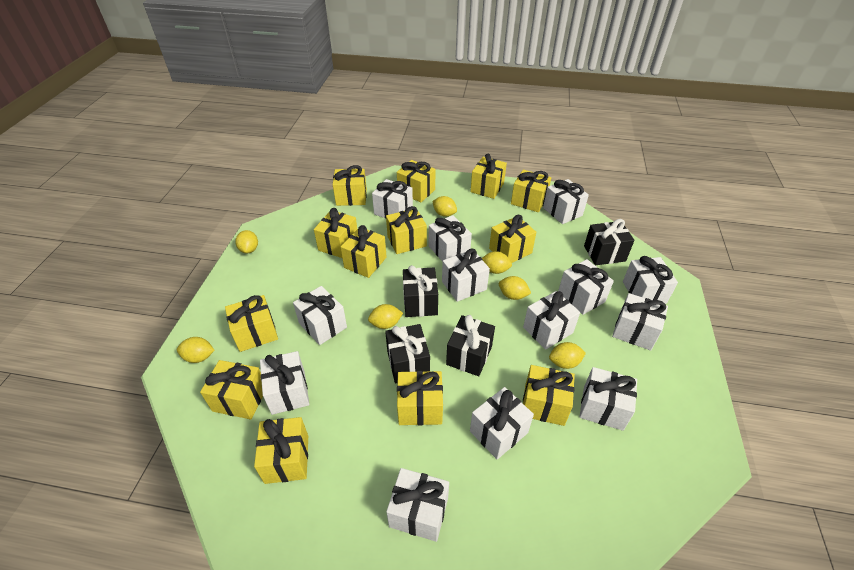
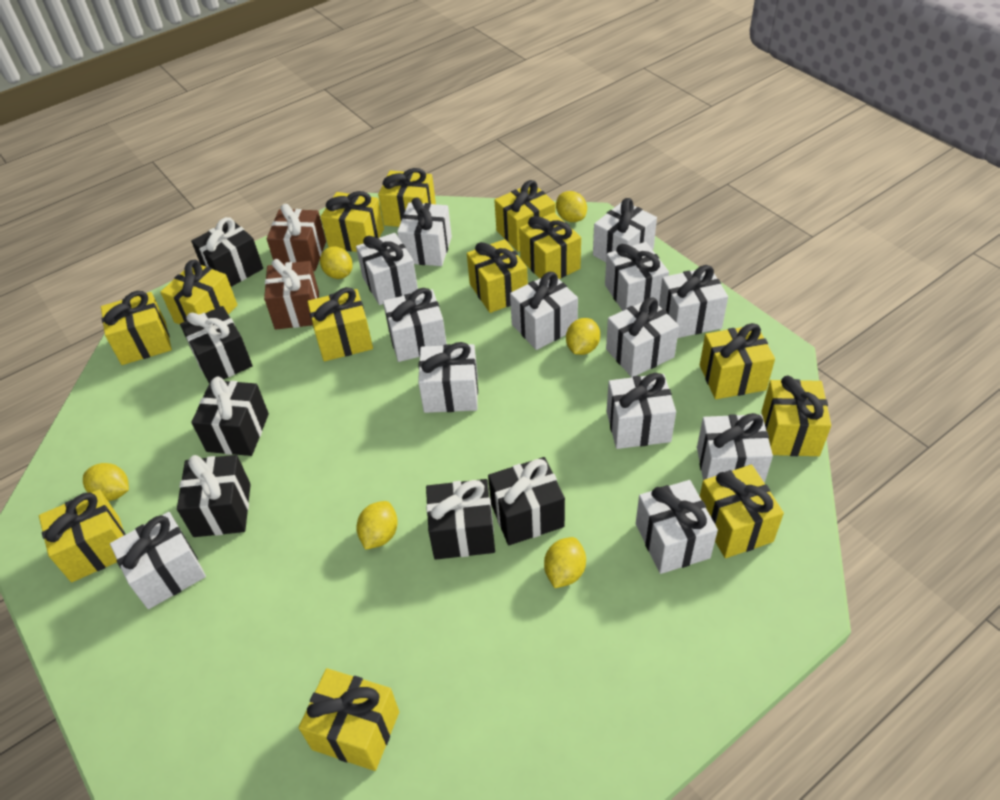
black gift: [385,324,430,383] [403,265,438,317] [446,315,495,376] [584,219,635,265] = 4 -> [177,455,251,537] [180,306,253,383] [191,217,263,287] [192,377,269,456] [426,479,495,560] [488,457,565,545] = 6
brown gift: none = 0 -> [264,259,319,330] [267,204,326,271] = 2
yellow lemon: [177,337,214,363] [235,230,258,254] [368,304,403,329] [432,196,457,217] [482,251,512,274] [499,276,531,300] [549,342,586,369] = 7 -> [83,463,129,501] [320,246,353,279] [356,501,398,550] [544,537,586,588] [556,191,587,222] [566,318,600,355] = 6

